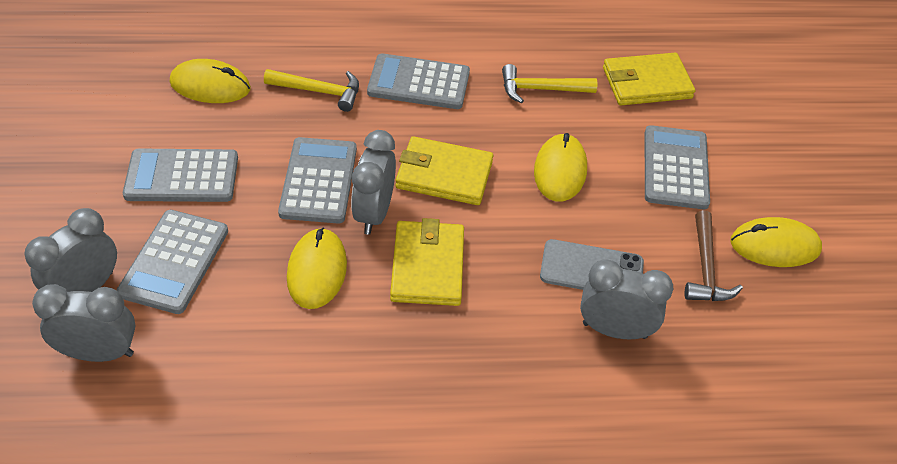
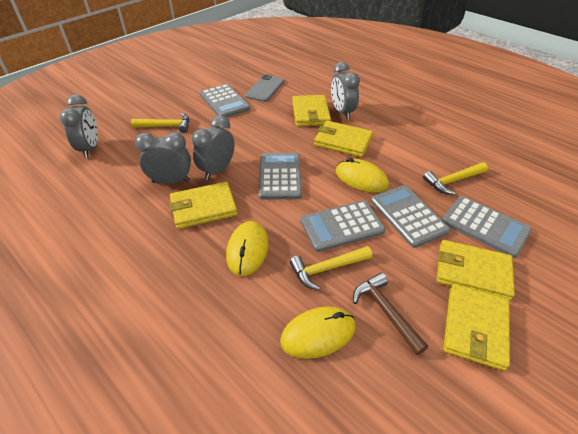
yellow hammer: [264,69,359,112] [502,64,597,104] = 2 -> [131,113,189,133] [290,246,372,290] [423,162,488,195] = 3
yellow mouse: [170,59,251,103] [287,228,347,309] [534,133,587,202] [730,217,822,267] = 4 -> [226,221,269,276] [280,306,356,359] [336,158,389,193] = 3
yellow wallet: [390,218,464,306] [395,136,493,205] [603,53,695,105] = 3 -> [170,182,238,229] [292,95,331,126] [314,121,373,157] [437,240,515,301] [443,284,510,371] = 5

